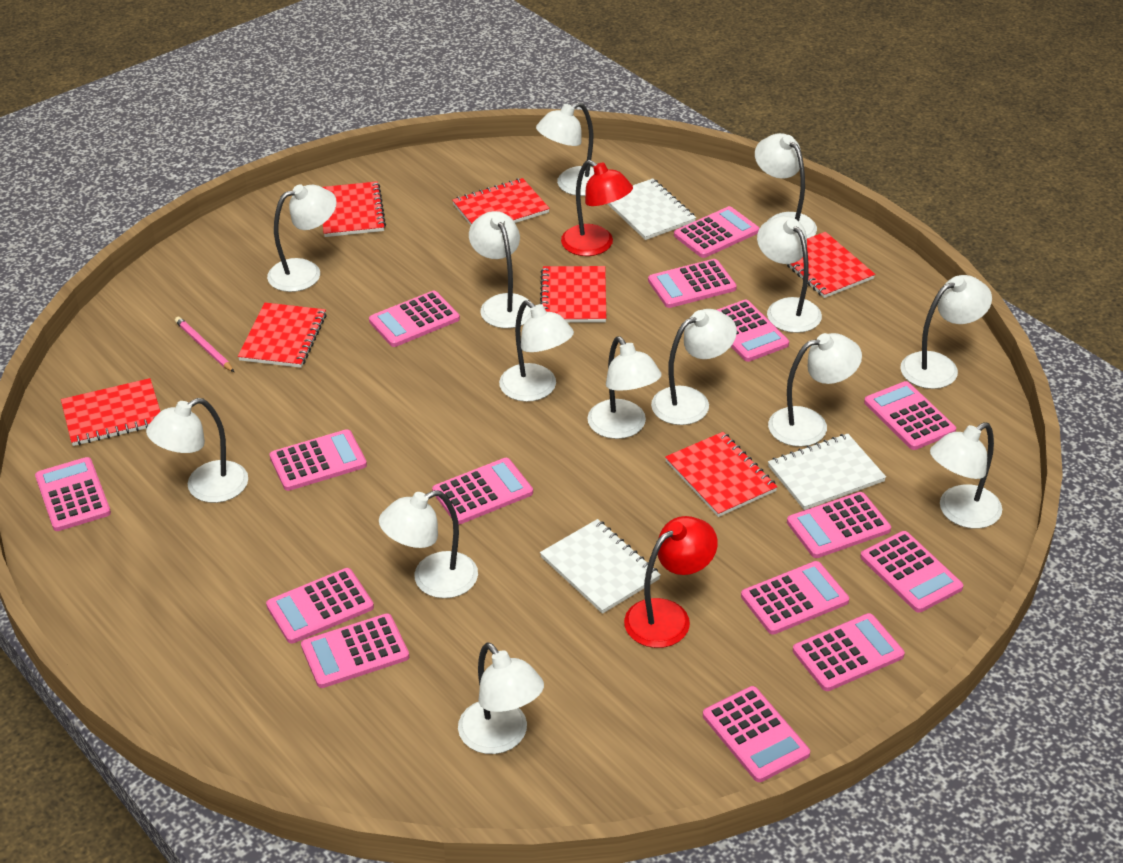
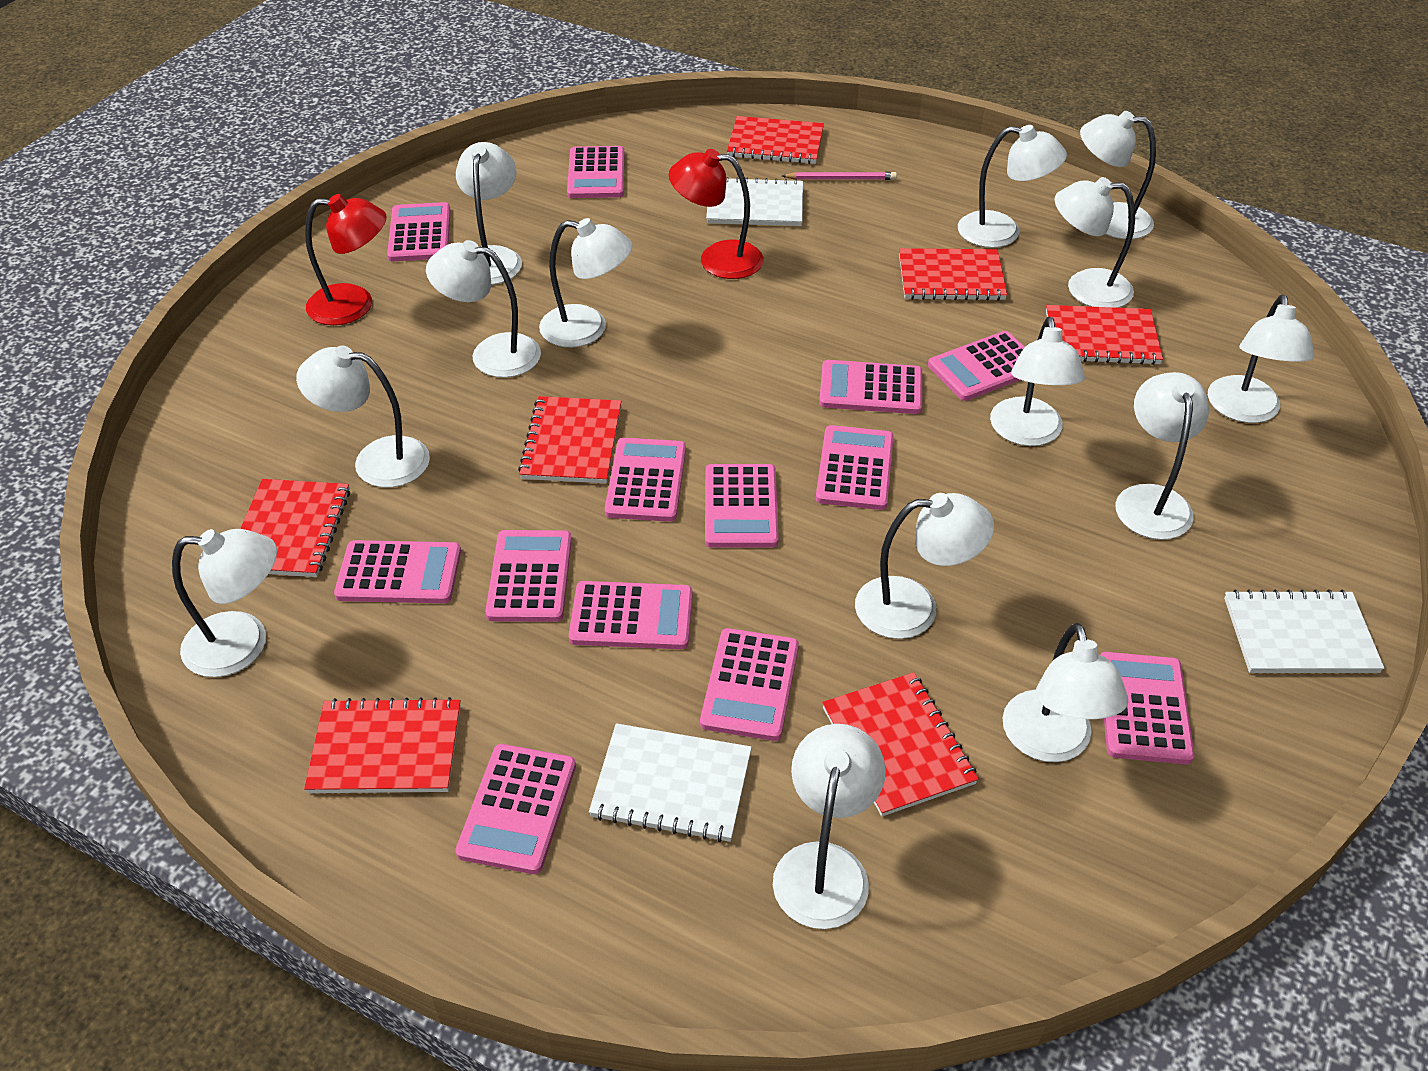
pink calculator: [35,457,111,531] [266,568,374,644] [270,429,367,491] [301,613,409,688] [369,291,460,347] [432,458,533,524] [648,259,737,308] [674,206,759,258] [703,686,810,782] [717,299,789,362] [741,561,849,635] [787,492,891,558] [793,613,905,691] [860,531,963,613] [864,381,956,450] = 15 -> [334,540,461,603] [387,202,451,261] [455,744,576,874] [485,530,572,622] [567,146,625,198] [569,581,693,649] [605,438,686,522] [700,628,799,741] [705,464,779,548] [816,425,894,510] [819,360,922,414] [928,331,1025,401] [1100,652,1195,764] = 13

